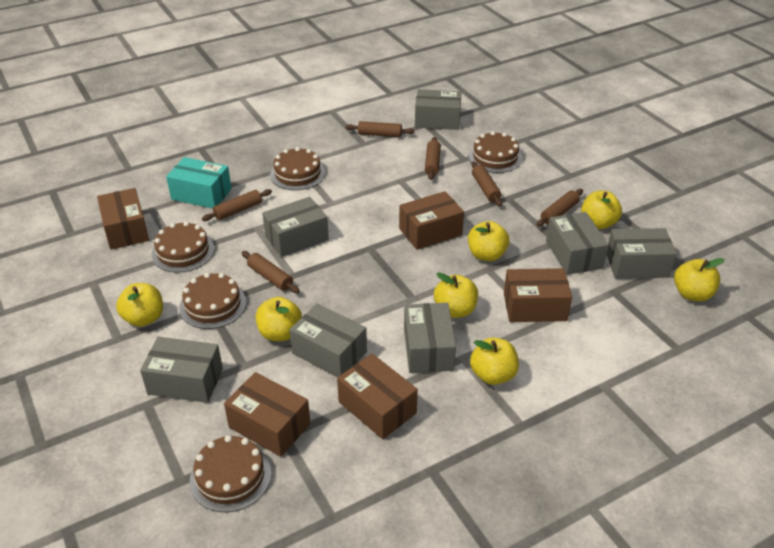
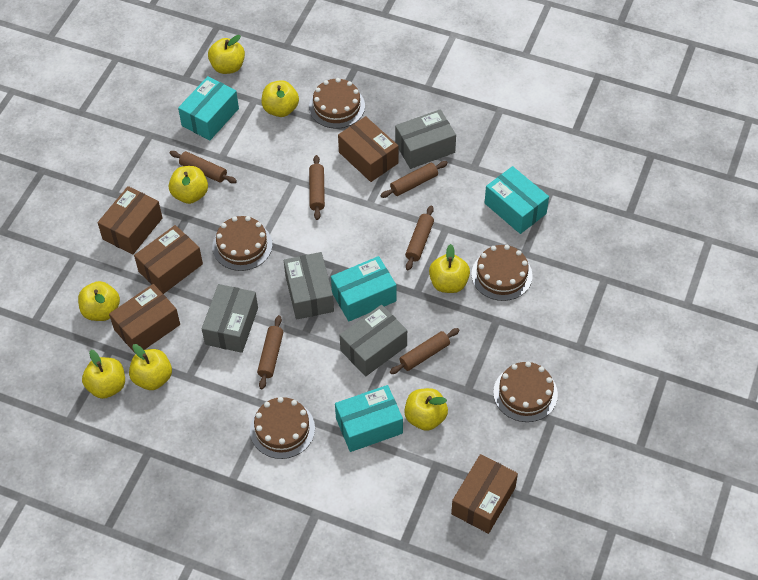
grey box: [140,337,223,403] [262,197,329,257] [290,304,367,377] [404,303,456,373] [415,89,462,130] [546,212,609,275] [607,228,677,279] = 7 -> [202,284,258,353] [284,252,334,320] [340,305,407,376] [395,109,456,169] = 4
turquoise box: [166,157,232,209] = 1 -> [178,76,239,141] [331,256,396,322] [335,385,403,452] [485,166,549,234] = 4
yellow apple: [116,283,163,327] [256,297,302,341] [434,272,478,318] [468,221,509,261] [470,337,519,385] [581,191,622,229] [674,258,725,301] = 7 -> [78,281,120,321] [82,350,125,399] [129,344,172,390] [169,166,208,204] [208,35,245,74] [261,80,299,117] [404,388,448,431] [429,244,470,293] = 8

